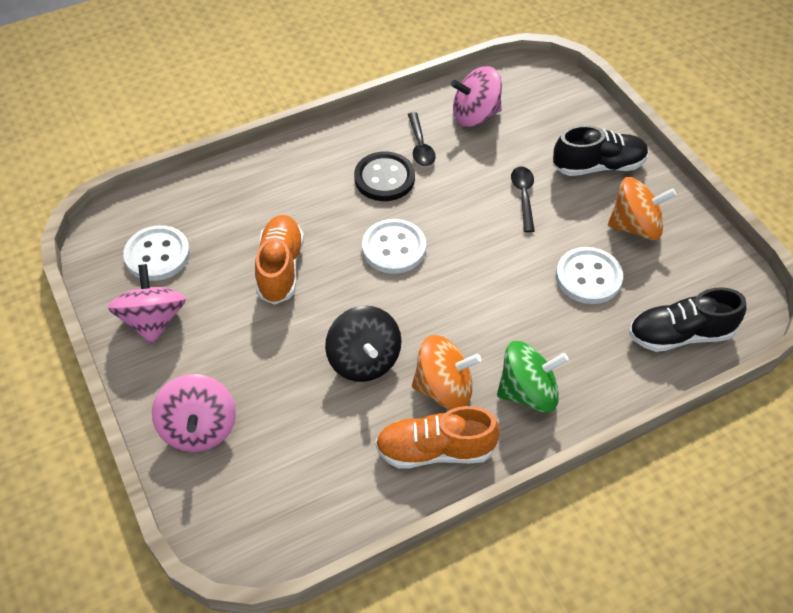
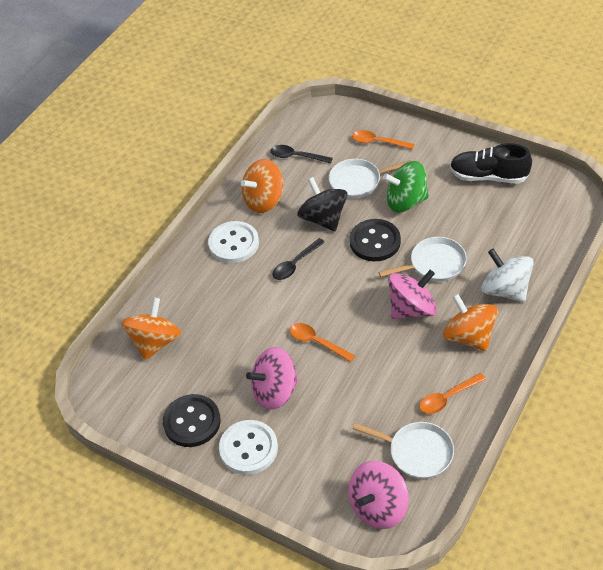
black button: [354,151,415,201] = 1 -> [163,394,221,447] [350,219,401,261] = 2
black shoe: [553,125,649,176] [629,287,746,352] = 2 -> [450,143,532,183] = 1
orange shoe: [255,215,304,305] [375,406,500,468] = 2 -> none = 0
orange spinning top: [412,335,482,410] [608,177,677,240] = 2 -> [121,298,181,361] [241,159,283,213] [443,294,498,351] = 3
orange spoon: none = 0 -> [290,323,355,362] [352,130,414,150] [420,373,486,414] = 3
white button: [123,225,190,281] [362,219,426,274] [556,247,623,304] = 3 -> [208,221,259,263] [219,420,278,475] = 2
white pan: none = 0 -> [329,159,411,198] [353,422,454,479] [379,237,467,281] = 3
white spinning top: none = 0 -> [481,249,534,302] = 1

